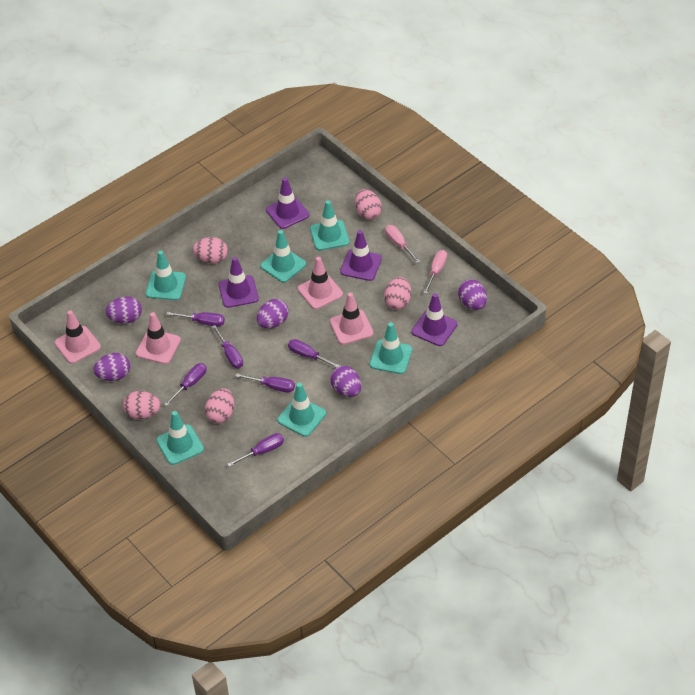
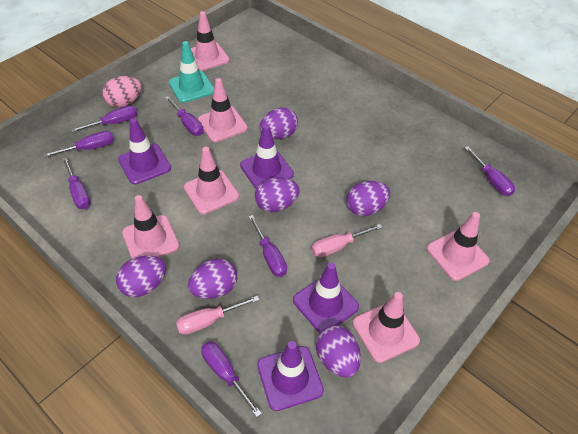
pink egg: [123,391,161,419] [193,237,228,264] [205,388,234,423] [355,189,382,220] [384,277,411,310] = 5 -> [103,76,142,108] = 1
pink traffic cone: [54,310,101,364] [136,312,181,364] [298,257,343,309] [330,293,374,345] = 4 -> [122,195,179,259] [184,147,239,214] [191,11,230,71] [198,78,248,142] [353,292,420,363] [427,212,490,281] = 6
purple egg: [93,353,130,381] [106,296,142,324] [257,299,289,328] [330,366,362,397] [458,279,487,310] = 5 -> [116,256,166,297] [188,258,237,299] [255,177,300,212] [260,107,298,139] [316,325,361,378] [346,181,390,216] = 6
purple screwdriver: [164,363,207,406] [166,312,225,327] [212,325,243,368] [227,433,284,467] [235,373,295,392] [288,339,340,368] = 6 -> [43,131,114,158] [62,157,91,209] [71,106,137,133] [165,96,203,136] [201,342,262,417] [248,215,287,277] [465,146,515,196] = 7
turquoise traffic cone: [146,251,186,300] [156,411,204,465] [260,230,306,283] [277,383,326,437] [310,200,350,251] [370,322,412,374] = 6 -> [169,41,214,103] = 1

